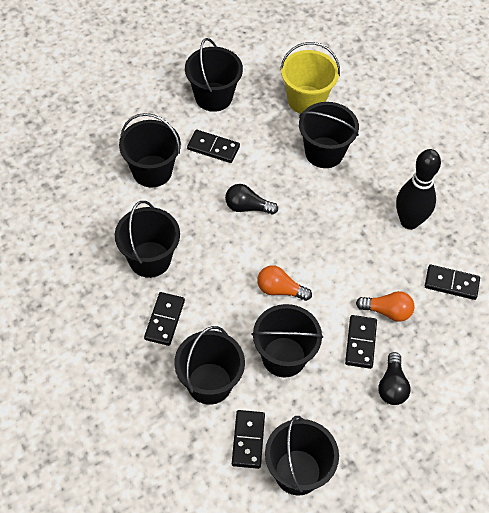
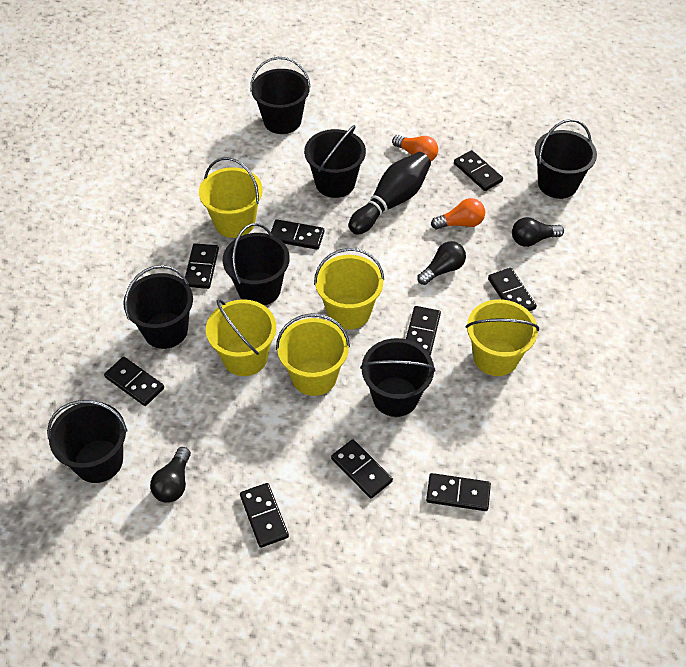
black domino: [144,292,185,346] [187,130,240,163] [232,410,265,469] [345,315,377,369] [425,265,480,300] = 5 -> [104,357,164,406] [185,243,219,289] [240,483,289,548] [271,219,324,250] [331,439,393,499] [406,306,441,356] [426,473,491,511] [454,150,503,191] [488,268,537,311] = 9
black light bulb: [225,184,278,214] [378,352,411,405] = 2 -> [150,447,191,503] [417,241,466,285] [512,217,564,247] = 3
yellow bucket: [280,42,340,114] = 1 -> [199,157,263,238] [206,299,276,376] [276,313,350,396] [314,248,384,329] [466,299,539,376] = 5

